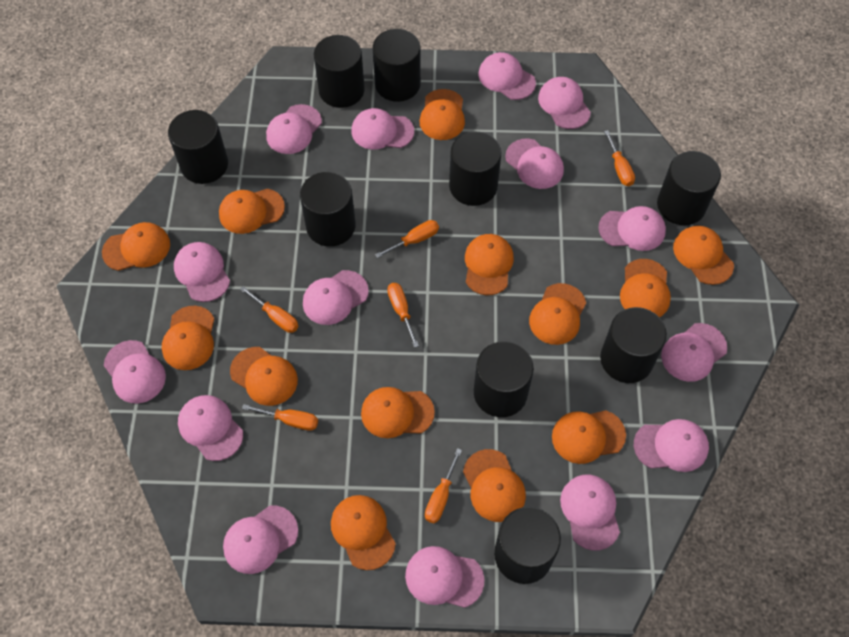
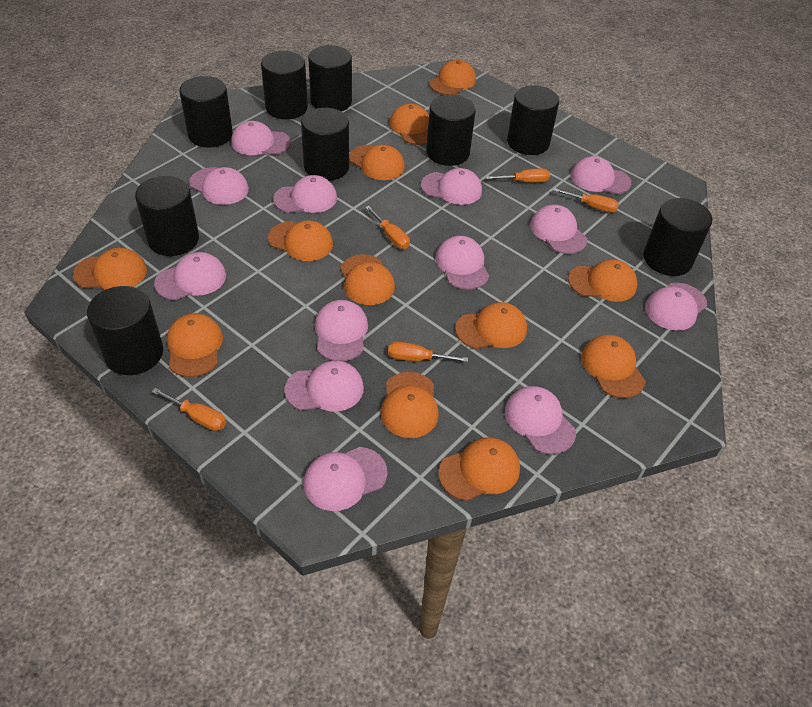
orange cap: [102,222,170,271] [162,306,214,370] [219,189,285,234] [230,347,298,406] [331,495,396,570] [361,387,435,438] [419,89,465,140] [463,449,526,522] [465,234,514,295] [529,283,586,345] [552,410,626,464] [620,259,671,317] [673,226,734,285] = 13 -> [73,248,147,289] [167,313,223,377] [268,220,333,261] [340,254,395,305] [349,145,405,180] [381,372,439,438] [389,104,429,145] [429,60,476,95] [438,437,520,501] [455,302,527,349] [568,259,637,302] [581,335,645,398] = 12
orange screwdriver: [240,286,299,333] [242,404,318,431] [375,220,439,258] [387,283,419,348] [425,448,462,523] [604,130,635,186] = 6 -> [152,388,226,431] [365,206,410,249] [388,341,468,362] [486,169,550,183] [553,188,619,213] = 5
pink cap: [104,340,166,403] [174,242,230,302] [178,395,243,461] [223,506,298,574] [266,104,322,154] [303,270,369,325] [351,108,414,150] [405,546,484,608] [478,52,536,100] [505,139,564,189] [538,77,591,129] [560,475,620,551] [598,206,666,251] [634,419,709,472] [661,323,727,382] = 15 -> [154,252,226,300] [189,167,249,205] [231,121,291,155] [273,175,337,213] [284,361,364,412] [304,447,387,511] [315,300,368,361] [421,168,482,205] [435,236,489,290] [505,386,576,455] [530,205,587,254] [571,156,631,194] [645,283,707,331] = 13

